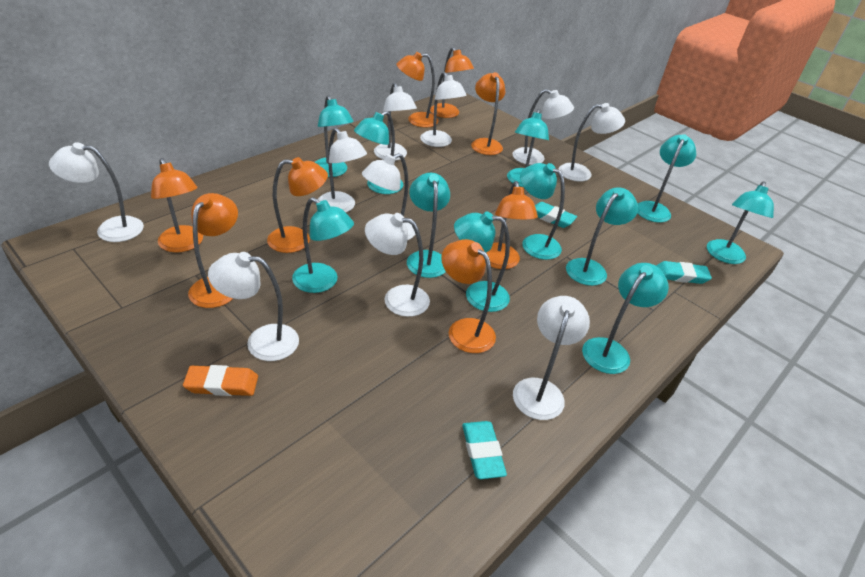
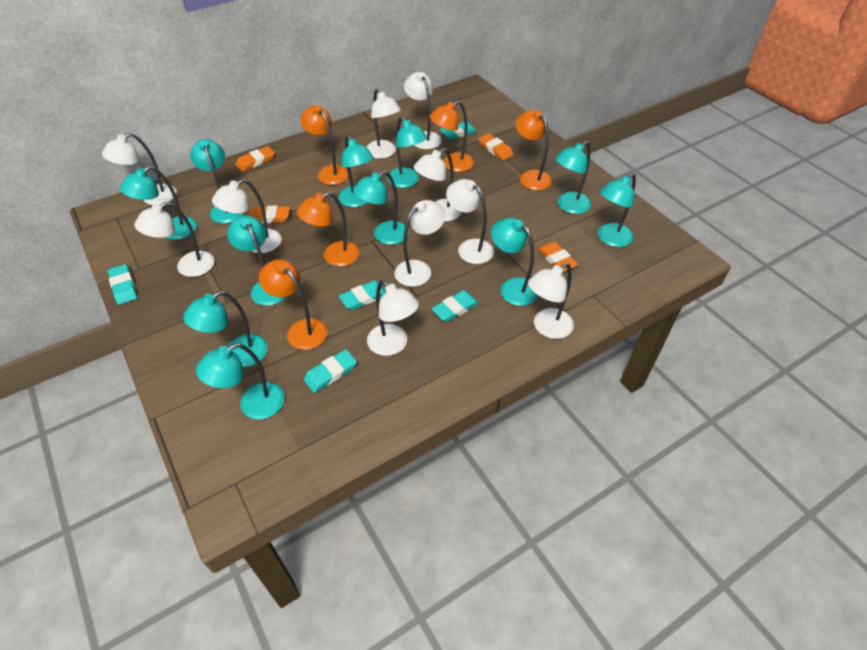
orange eraser: [183,365,258,396] = 1 -> [236,146,275,172] [249,205,290,223] [479,133,513,160] [537,241,578,272] = 4
orange lamp: [151,158,203,253] [188,193,238,308] [267,157,328,253] [397,52,439,128] [430,47,474,118] [441,239,496,353] [471,72,505,155] [486,181,538,269] = 8 -> [259,259,328,350] [296,191,360,266] [300,105,349,185] [430,101,474,172] [515,110,552,190] = 5
turquoise eraser: [462,421,507,479] [535,202,577,228] [656,261,712,284] = 3 -> [108,264,137,305] [304,349,357,393] [339,280,386,310] [431,290,479,322] [440,121,477,140] = 5

